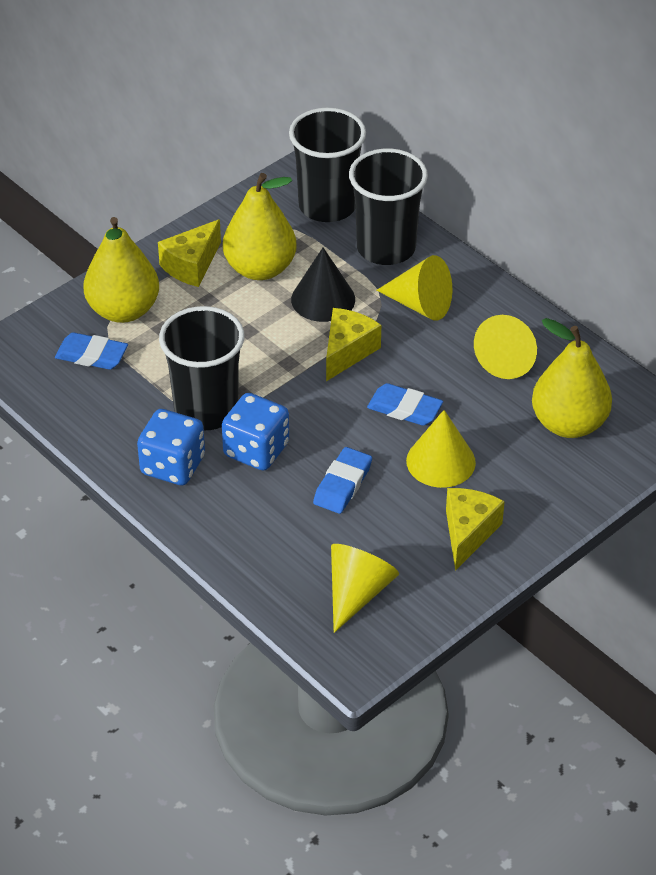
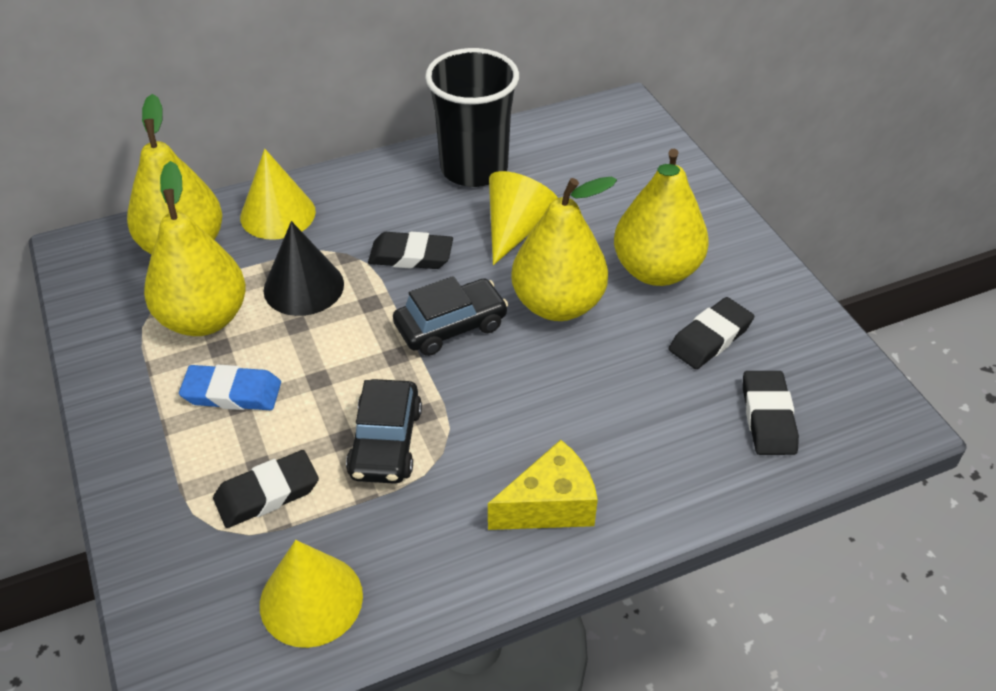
black car: none = 0 -> [346,379,422,484] [393,276,508,356] = 2
black cup: [159,306,244,430] [289,108,366,222] [349,148,428,265] = 3 -> [425,48,519,187] = 1
black eraser: none = 0 -> [213,450,319,528] [368,232,453,269] [669,297,754,369] [743,371,799,455] = 4
blue dice: [137,409,205,486] [222,393,289,471] = 2 -> none = 0
blue eraser: [55,333,128,370] [313,447,372,514] [367,383,443,426] = 3 -> [179,365,281,410] = 1
yellow cheese: [158,219,221,287] [326,308,381,381] [446,488,505,571] = 3 -> [488,440,598,530] = 1
yellow cone: [331,544,399,633] [376,255,452,321] [406,410,476,488] [474,315,537,379] = 4 -> [240,149,316,240] [260,540,363,648] [489,171,558,265] = 3
yellow pear: [83,217,159,323] [223,173,297,280] [532,318,612,438] = 3 -> [127,94,222,255] [144,161,246,336] [511,177,617,321] [614,149,709,286] = 4

